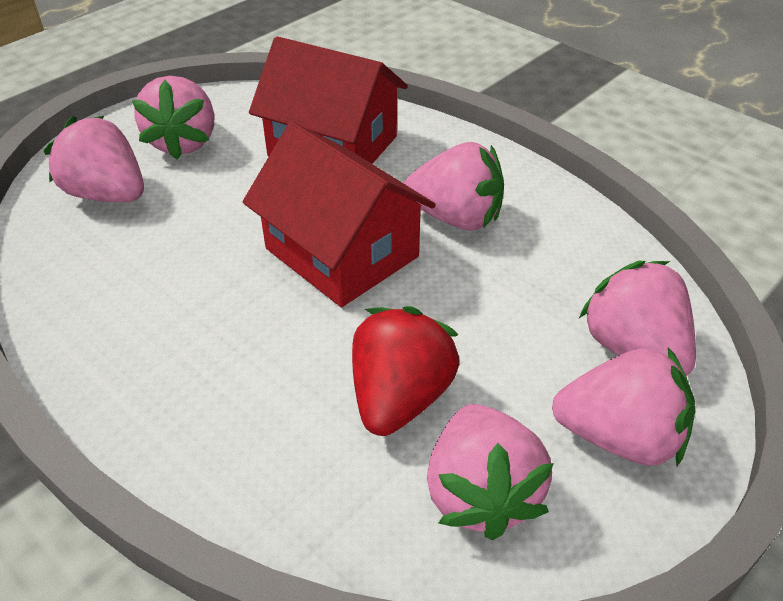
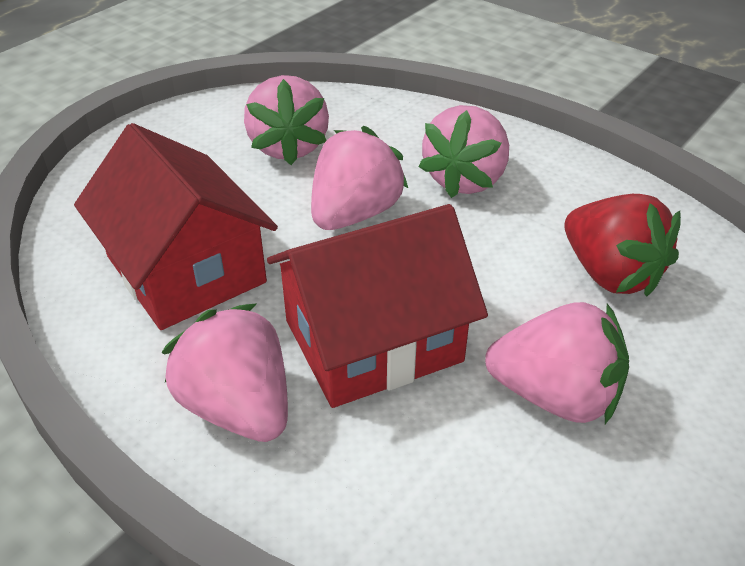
pink strawberry: [44,116,144,202] [132,76,215,160] [404,142,504,231] [427,404,554,541] [552,347,695,466] [579,261,696,376] = 6 -> [161,304,288,442] [244,75,329,165] [311,126,408,230] [419,105,509,198] [485,302,629,424] = 5

